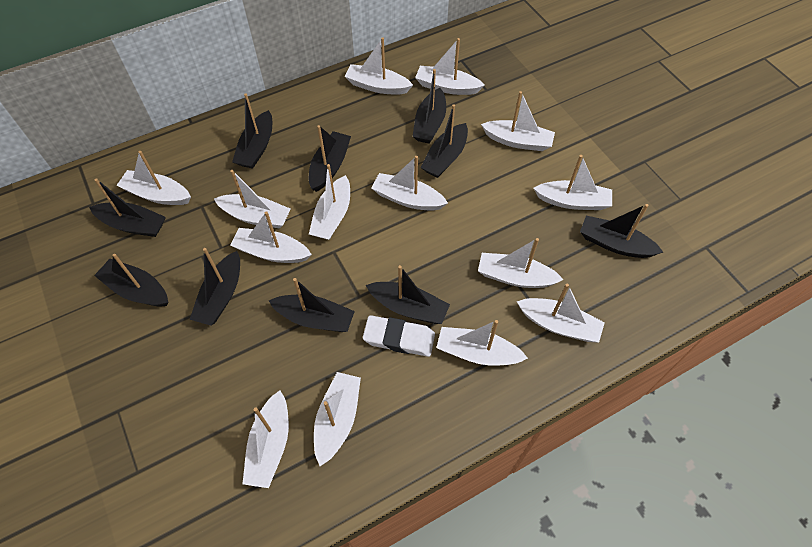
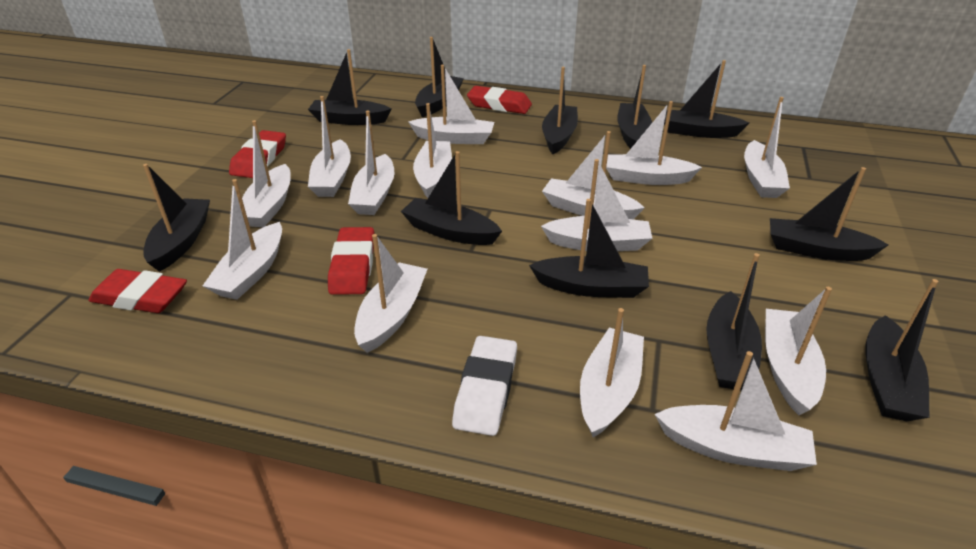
black boat: [89,178,166,237] [94,254,168,306] [189,248,240,326] [232,93,272,169] [269,278,355,332] [309,125,351,192] [366,265,450,324] [412,69,446,143] [420,104,468,178] [580,204,663,258] = 10 -> [143,164,210,272] [308,49,392,125] [401,151,502,245] [415,37,464,117] [529,199,649,298] [542,67,578,154] [617,65,652,149] [664,60,749,138] [706,253,762,391] [770,167,889,261] [865,279,939,421] = 11
red eraser: none = 0 -> [88,269,187,313] [229,130,286,178] [328,227,374,295] [467,86,532,114] = 4

